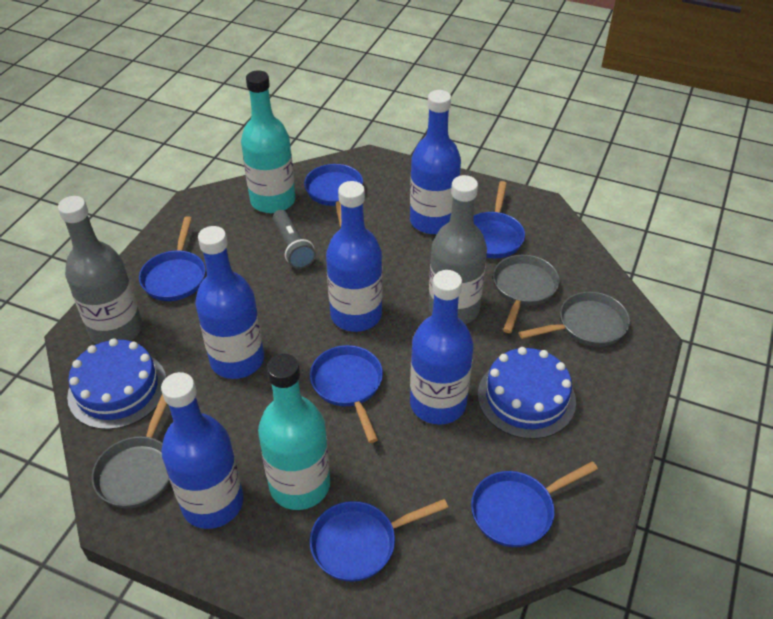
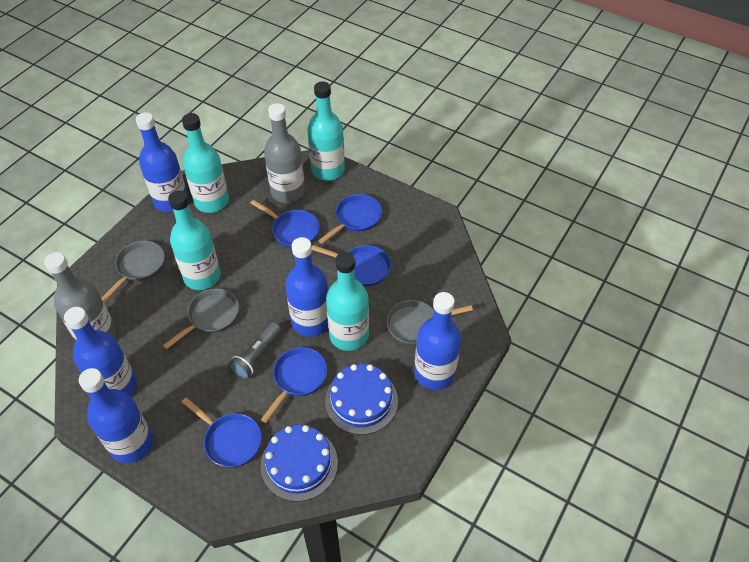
blue pan: [139,216,206,301] [304,164,363,227] [310,345,383,443] [310,499,448,582] [471,461,598,547] [473,181,525,259] = 6 -> [181,397,262,468] [250,200,319,248] [261,347,327,423] [312,245,391,286] [318,194,382,244] = 5
turquoise bottle: [241,70,296,213] [258,354,330,510] = 2 -> [168,190,221,290] [182,113,229,213] [308,81,345,181] [326,252,369,351] = 4

